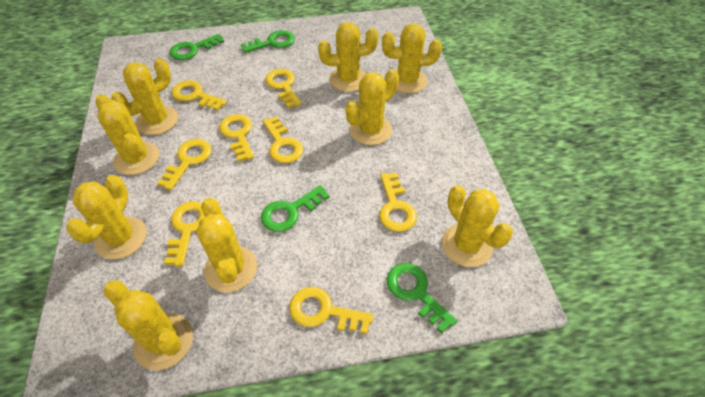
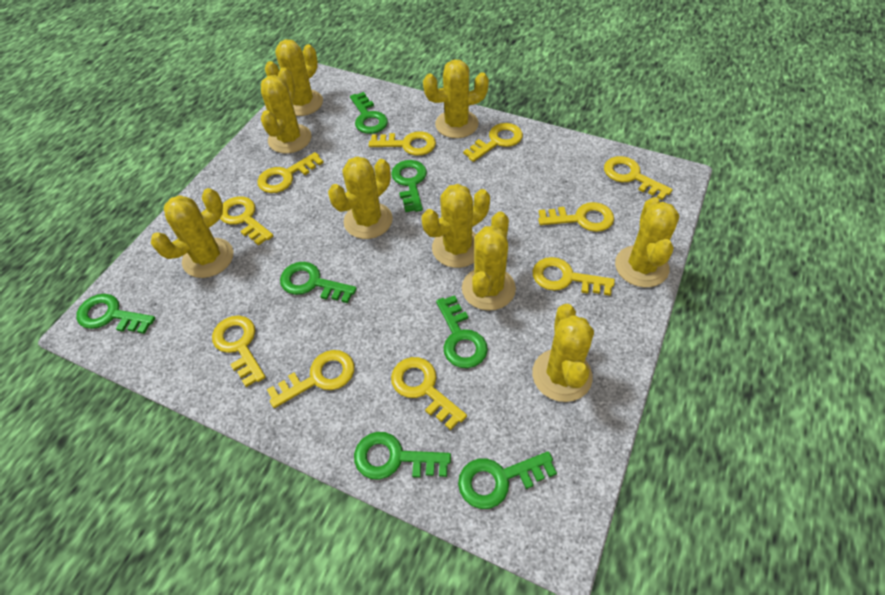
green key: [169,34,224,60] [241,30,295,53] [261,185,330,232] [386,263,457,333] = 4 -> [76,294,155,334] [280,262,357,303] [350,92,388,134] [354,432,451,480] [391,160,427,212] [436,295,488,368] [458,451,557,509] = 7
yellow key: [157,139,212,190] [164,201,205,266] [172,80,227,111] [219,114,254,162] [263,116,303,163] [265,69,302,108] [289,287,373,334] [379,173,417,232] = 8 -> [212,315,266,387] [220,196,273,246] [257,152,324,193] [267,350,354,408] [369,131,436,156] [391,357,467,430] [463,123,523,162] [533,257,615,296] [538,202,614,232] [604,156,673,200] = 10

